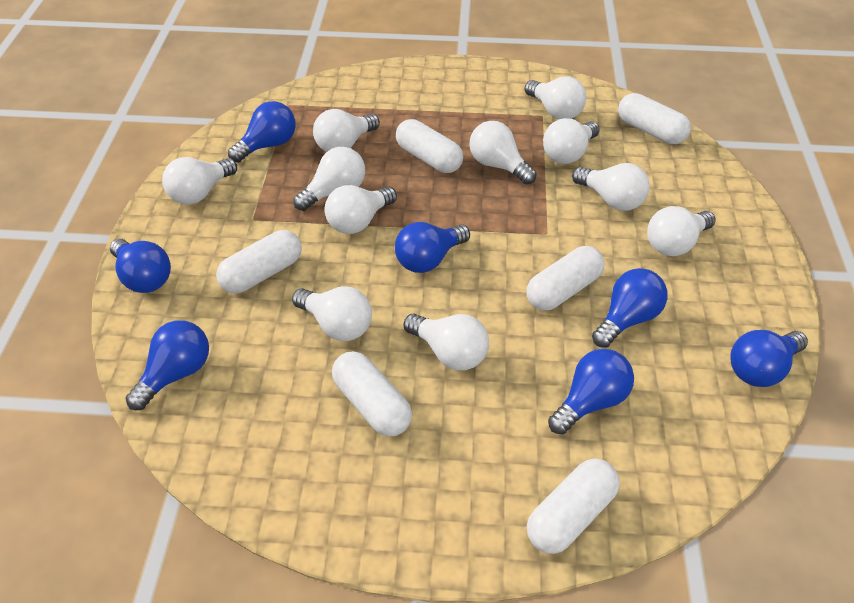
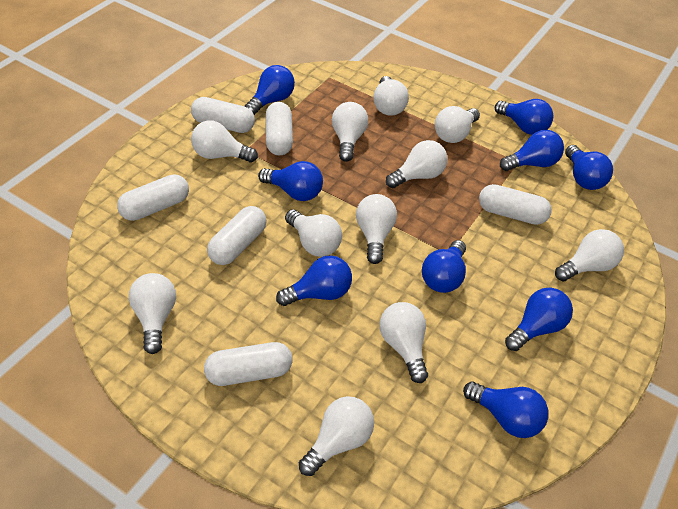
blue light bulb: [110,239,171,293] [126,320,209,410] [228,101,296,163] [395,222,470,273] [548,349,634,434] [592,268,667,348] [731,330,808,387] = 7 -> [245,65,295,115] [258,161,323,201] [276,255,352,306] [422,240,466,293] [463,381,548,438] [495,99,554,135] [500,130,564,171] [505,288,573,351] [565,145,613,190] = 9

